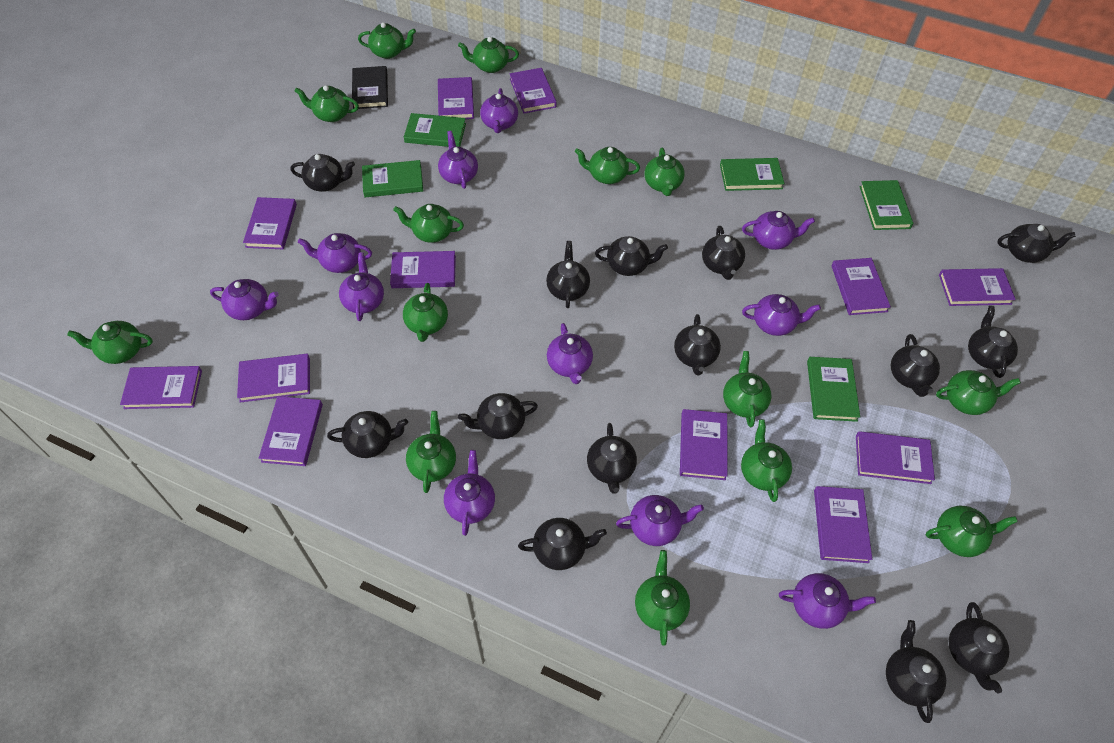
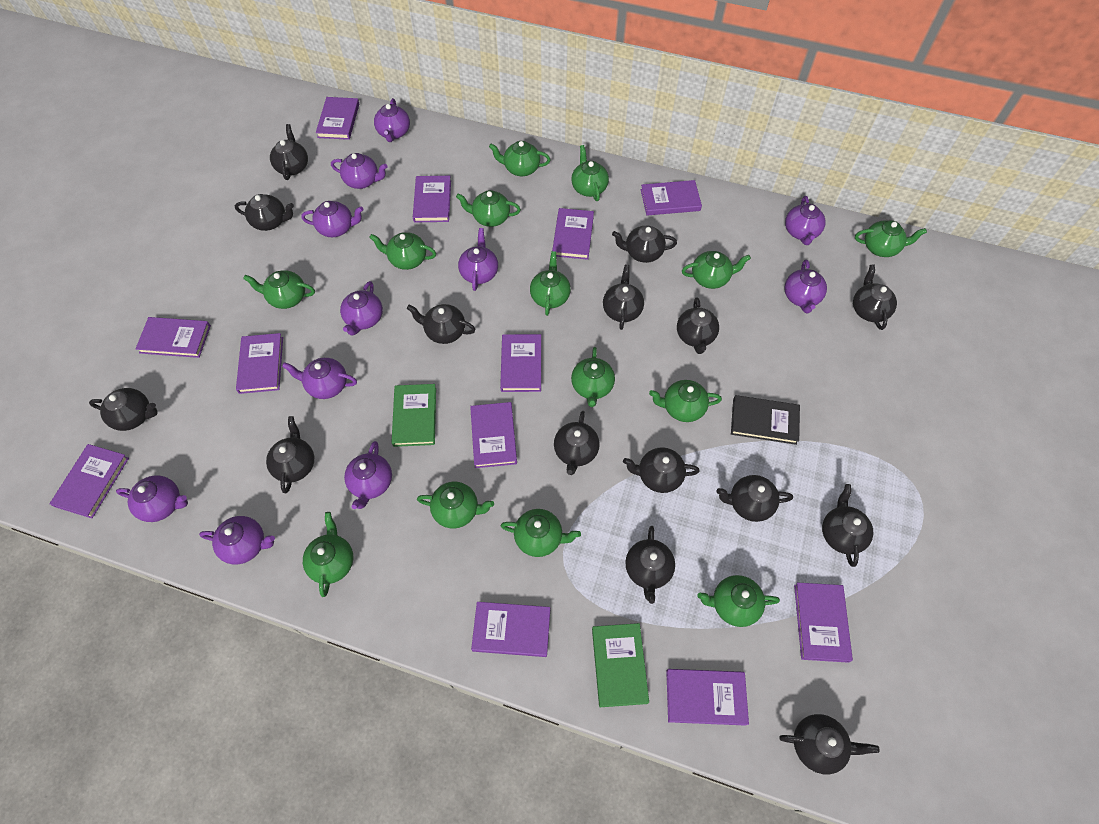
black teapot: [291,154,355,192] [327,411,408,458] [458,393,538,439] [518,518,607,570] [546,241,590,308] [587,423,637,494] [595,236,668,276] [674,314,721,375] [702,226,745,280] [886,620,946,723] [891,334,940,397] [949,602,1009,693] [968,306,1018,378] [997,224,1076,263] = 14 -> [89,388,158,431] [235,194,294,231] [266,416,314,493] [270,124,308,180] [407,304,476,344] [554,411,600,475] [603,265,644,330] [612,225,677,263] [623,447,700,493] [625,526,675,604] [677,297,719,354] [716,475,793,522] [779,714,880,775] [822,484,873,567] [853,265,897,330] = 15
green book: [362,160,423,197] [404,113,466,147] [720,158,784,191] [807,357,860,422] [860,180,913,230] = 5 -> [391,384,436,447] [592,623,649,707] = 2

